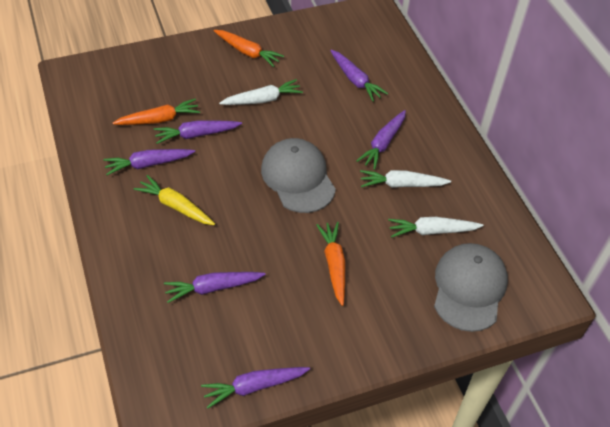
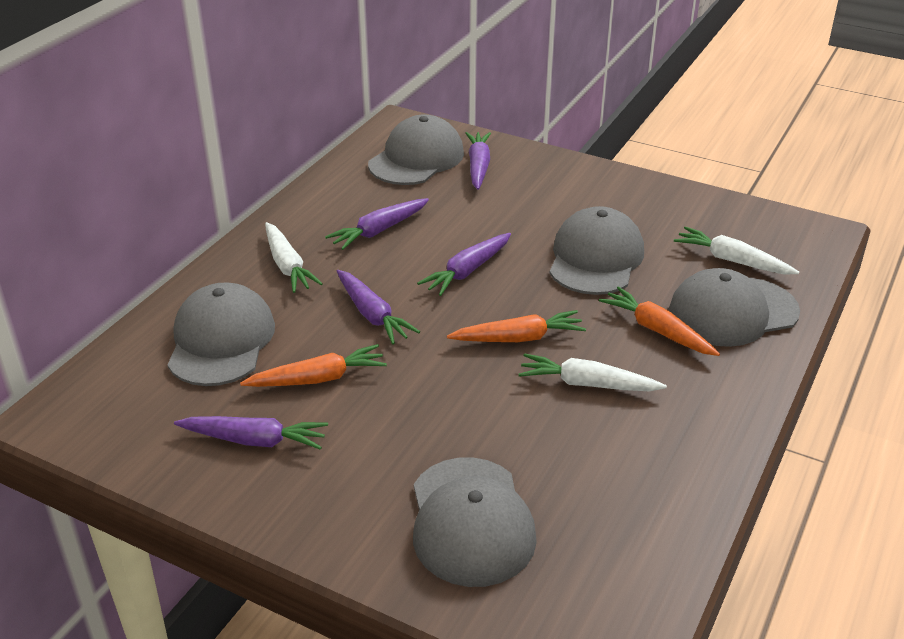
grey cap: [261,138,336,213] [434,243,508,332] = 2 -> [168,283,275,386] [368,114,464,185] [413,457,537,587] [550,206,644,295] [669,268,800,347] = 5
purple carrot: [103,149,195,175] [154,121,242,144] [164,272,266,303] [201,367,310,409] [330,50,388,102] [356,110,406,170] = 6 -> [174,416,328,450] [325,198,429,250] [337,270,420,344] [417,233,511,296] [465,132,491,190] = 5
yellow carrot: [133,175,215,225] = 1 -> none = 0

